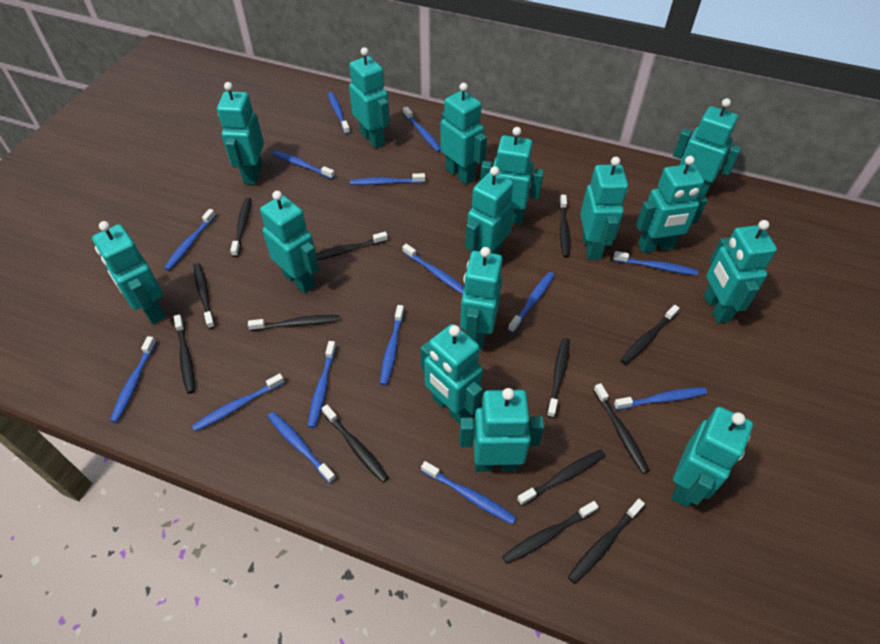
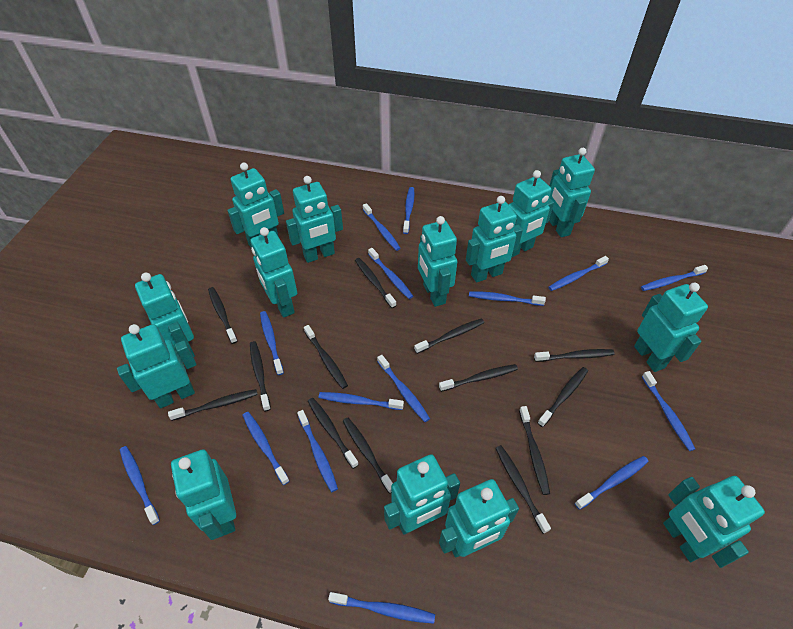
turquoise robot: [92,221,166,325] [217,82,264,185] [260,191,319,294] [349,47,390,149] [420,324,483,424] [440,83,487,185] [459,388,544,472] [460,247,503,350] [465,166,514,254] [480,127,544,225] [580,157,628,260] [636,156,708,253] [671,407,753,507] [673,98,742,196] [704,220,777,323] = 15 -> [117,324,196,408] [135,273,195,362] [171,449,236,540] [227,162,284,248] [250,227,297,318] [286,176,343,263] [384,454,460,535] [418,216,457,307] [439,479,519,557] [466,196,523,283] [509,170,554,258] [549,148,595,237] [634,283,708,372] [663,476,765,568] = 14

